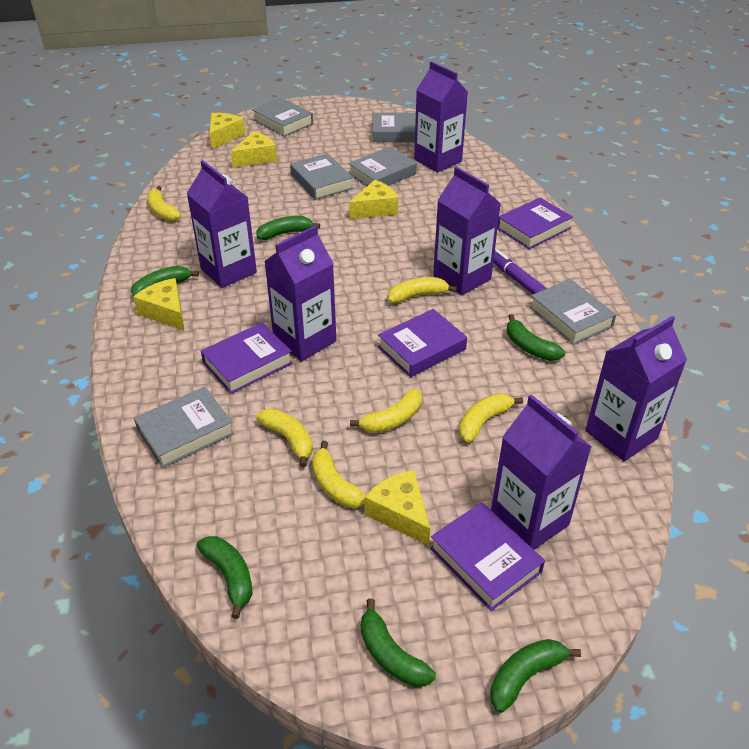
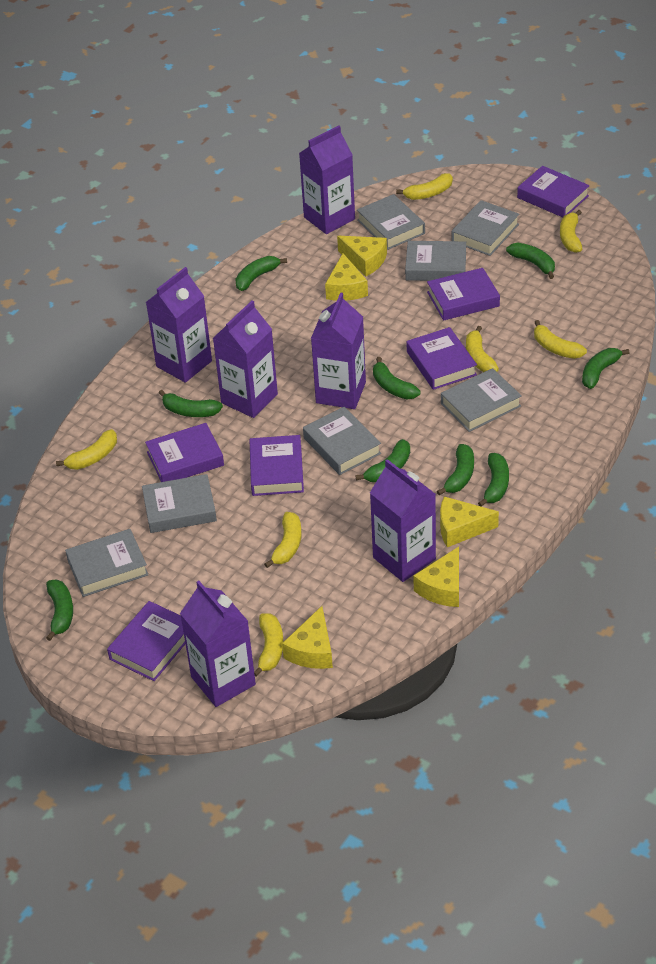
green banana: [131,266,199,296] [197,536,252,619] [256,216,320,240] [361,599,436,687] [490,639,581,713] [507,314,565,361] = 6 -> [46,580,73,641] [159,390,223,417] [235,256,287,291] [356,439,410,482] [373,357,421,399] [437,444,474,495] [478,453,509,507] [506,243,555,279] [582,348,629,389] = 9
grey book: [134,387,234,468] [252,98,313,137] [290,153,353,200] [348,147,417,186] [373,113,416,142] [529,279,616,345] = 6 -> [65,529,148,597] [142,474,217,533] [303,407,381,475] [357,194,425,250] [405,241,466,281] [441,368,522,432] [451,200,519,256] = 7
purple book: [201,323,293,394] [378,309,467,377] [430,502,545,611] [498,198,573,249] = 4 -> [107,601,185,681] [145,423,224,482] [250,435,304,496] [407,327,477,390] [427,268,500,321] [517,166,590,217] = 6
purple marker: [493,250,547,294] = 1 -> none = 0
yellow banana: [147,186,181,221] [256,409,313,467] [312,441,365,508] [350,389,422,433] [388,277,457,304] [459,393,523,443] = 6 -> [56,429,117,470] [254,613,283,677] [264,512,302,568] [396,173,453,200] [466,326,499,372] [534,320,587,359] [560,210,582,253] = 7

